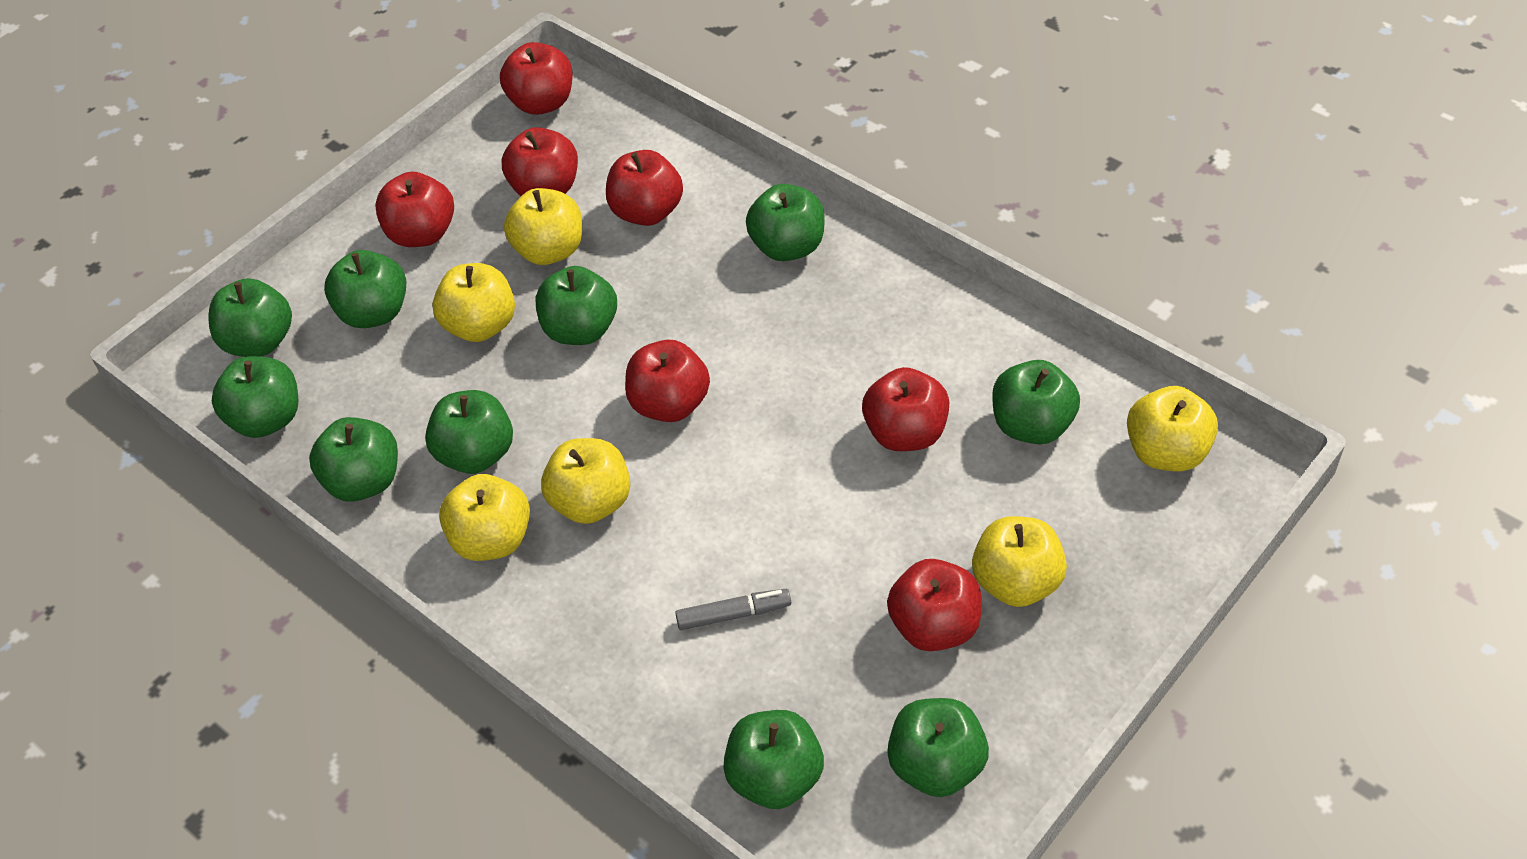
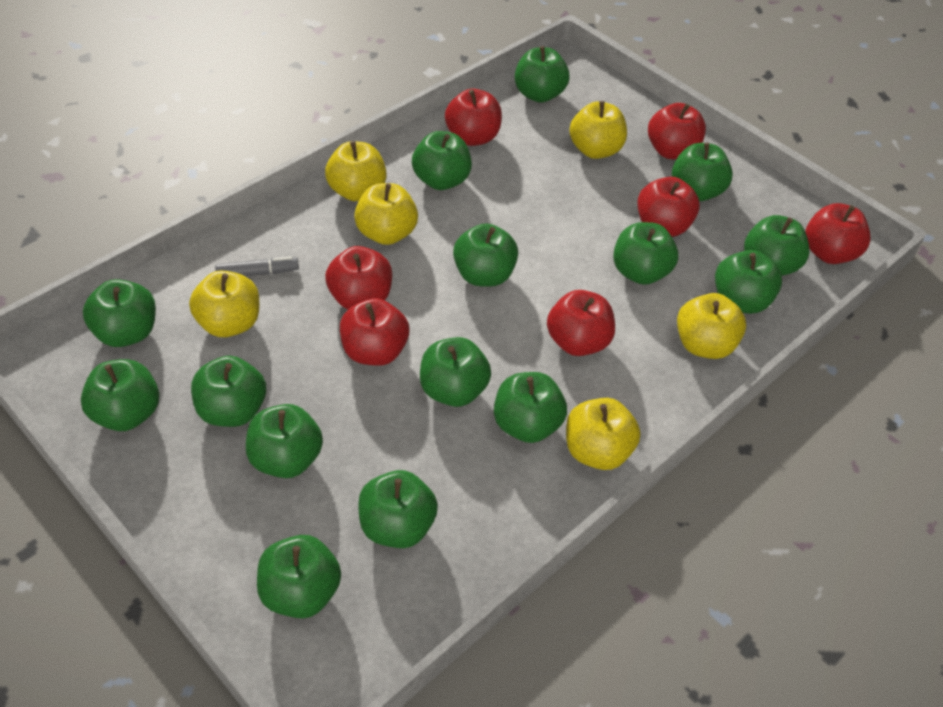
green apple: [208,278,292,357] [212,356,298,438] [309,417,398,502] [324,250,406,328] [425,390,513,474] [536,266,617,345] [723,710,824,809] [746,184,825,261] [887,698,989,797] [992,360,1080,444] = 10 -> [81,359,159,431] [83,279,156,347] [191,356,266,427] [246,404,323,478] [257,535,341,618] [358,470,438,548] [412,131,472,190] [420,337,491,407] [453,223,518,287] [494,372,567,443] [515,46,569,103] [613,222,678,285] [672,143,733,201] [715,250,782,314] [744,215,810,276] = 15

